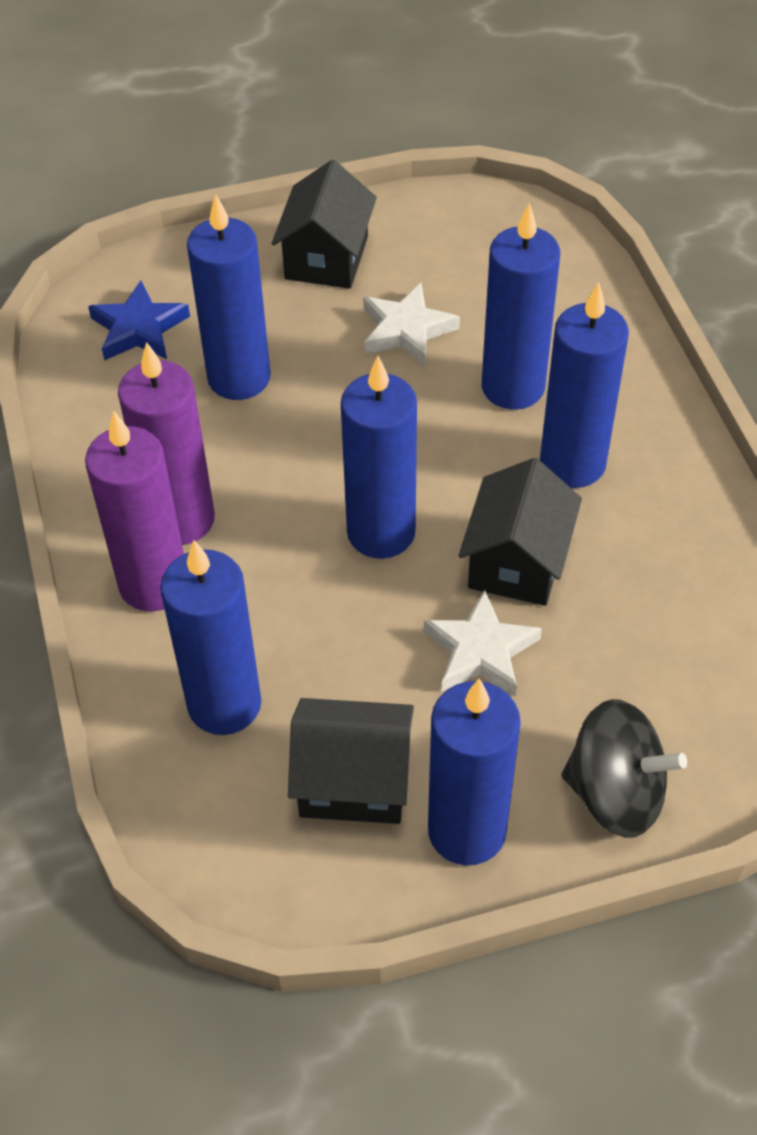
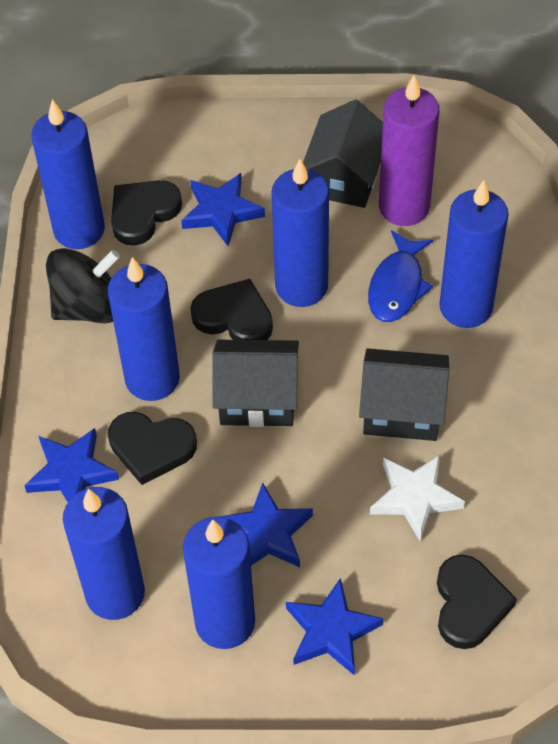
black heart: none = 0 -> [108,412,197,485] [111,180,182,246] [190,279,273,340] [437,555,517,649] = 4
blue fish: none = 0 -> [368,230,433,322] = 1
blue star: [88,281,190,361] = 1 -> [24,428,119,502] [181,173,265,246] [219,483,313,567] [286,578,383,675] = 4
purple candle: [85,411,184,612] [118,342,215,545] = 2 -> [379,75,439,226] = 1
white star: [363,283,460,366] [424,590,542,697] = 2 -> [370,454,465,542] = 1

